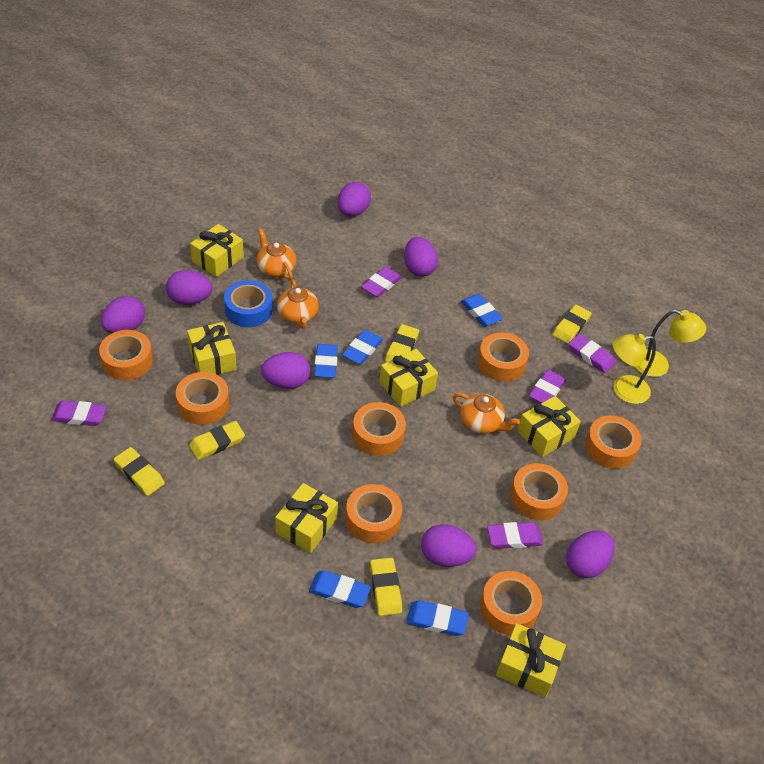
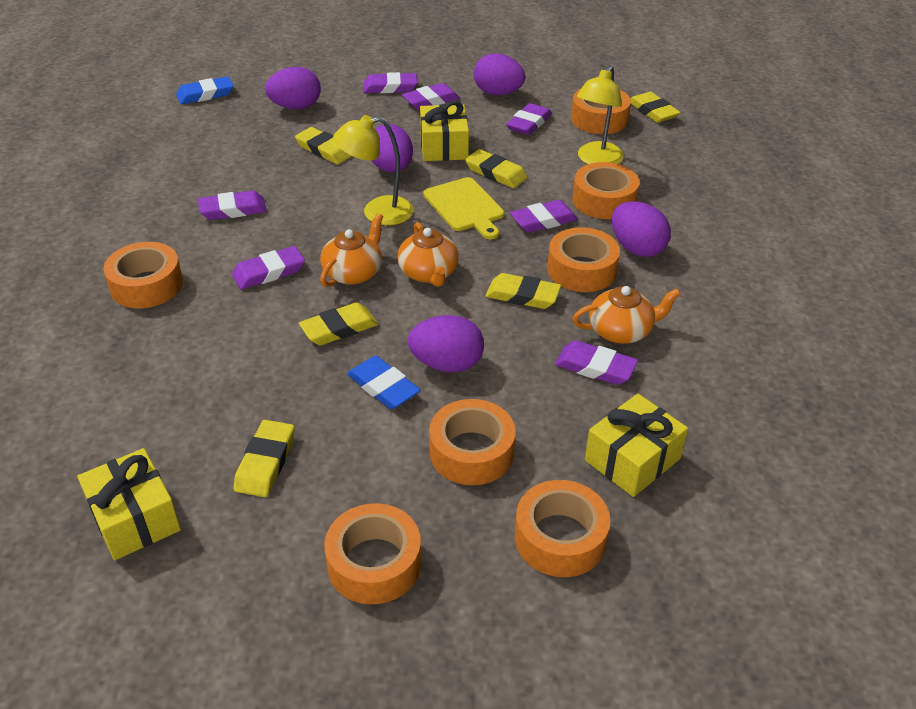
blue eraser: [309,570,371,608] [314,344,338,378] [342,330,383,365] [406,600,469,636] [461,294,503,327] = 5 -> [176,76,233,104] [347,356,421,409] = 2
blue tape: [224,280,272,327] = 1 -> none = 0
orange tape: [99,330,153,380] [176,372,229,425] [346,484,402,543] [353,402,406,456] [478,332,529,382] [480,571,542,635] [510,463,568,520] [585,415,642,469] = 8 -> [104,242,183,308] [324,503,421,604] [429,399,516,485] [515,480,610,577] [547,227,620,292] [571,89,631,134] [572,162,640,219] = 7
purple egg: [101,296,145,333] [166,270,212,305] [261,352,310,389] [337,182,371,216] [404,237,438,276] [421,524,476,567] [566,530,615,578] = 7 -> [265,67,321,109] [371,124,413,172] [408,315,484,372] [474,53,525,95] [612,201,671,257] = 5
purple eraser: [51,400,107,426] [361,267,402,297] [487,522,543,549] [529,370,566,403] [569,334,616,373] = 5 -> [198,191,267,220] [232,246,305,289] [363,72,417,93] [402,83,460,110] [506,103,552,135] [510,200,578,233] [555,340,638,385] = 7
yellow cutting board: none = 0 -> [423,177,504,239] = 1
yellow eraser: [114,447,165,496] [189,421,245,460] [370,558,402,616] [385,324,419,362] [553,305,592,344] = 5 -> [233,420,295,497] [295,127,352,164] [299,302,378,345] [465,149,527,188] [485,273,561,309] [631,92,681,123] = 6
yellow gift: [187,322,237,375] [190,224,244,277] [275,483,338,553] [379,349,438,407] [496,623,566,698] [517,396,581,457] = 6 -> [77,448,181,560] [420,101,469,161] [585,394,688,497] = 3

